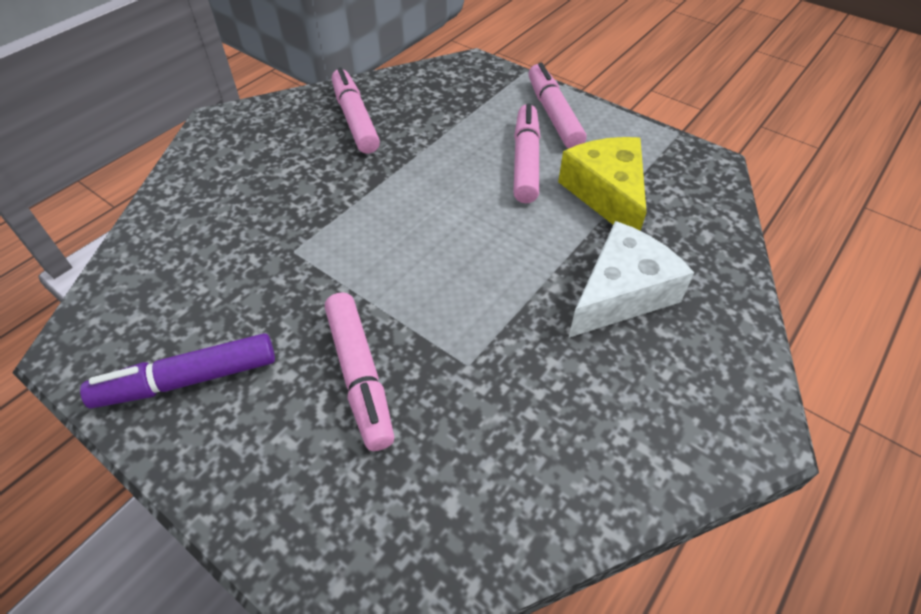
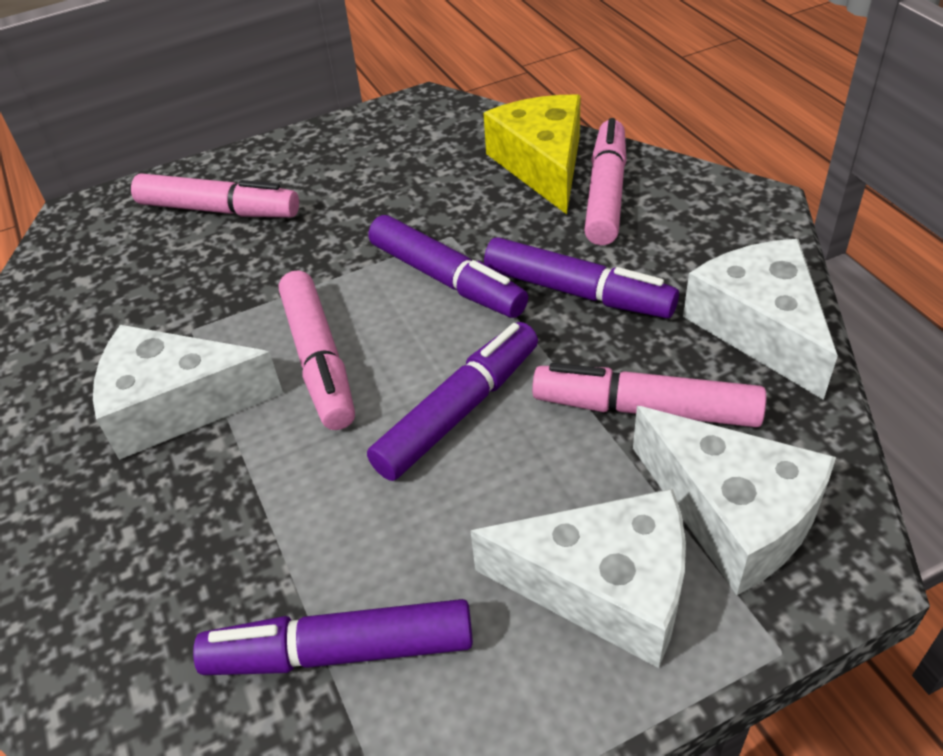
purple marker: [80,333,275,409] = 1 -> [193,599,473,675] [367,322,538,481] [368,215,528,318] [484,237,679,318] = 4
white cheese: [568,221,694,338] = 1 -> [93,324,283,460] [470,489,686,668] [633,406,836,595] [683,239,838,400] = 4

